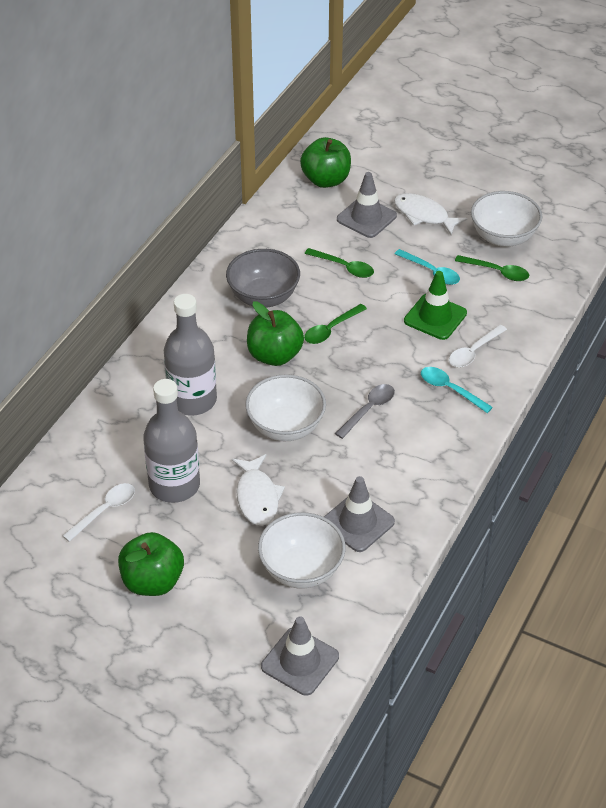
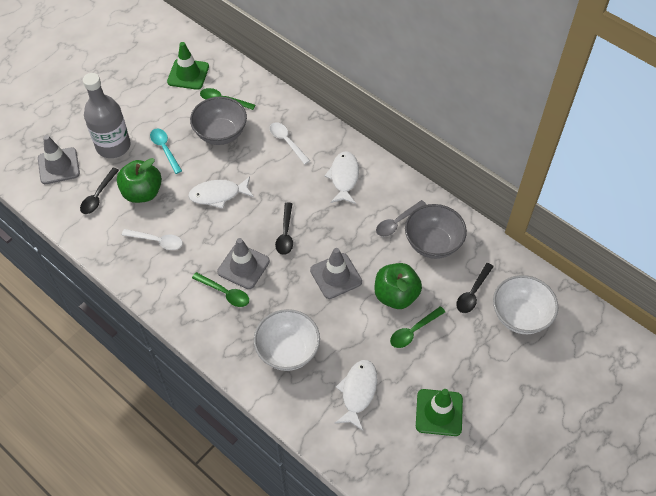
black spoon: none = 0 -> [80,168,119,214] [275,202,293,255] [456,263,494,313] = 3
green apple: [118,532,184,596] [247,301,304,366] [300,137,351,188] = 3 -> [117,158,162,203] [375,263,422,309] = 2
green traffic cone: [404,271,467,340] = 1 -> [167,42,209,90] [416,389,463,436] = 2
grey bottle: [143,379,200,503] [164,294,217,416] = 2 -> [83,73,131,158] = 1
grey bowl: [226,249,300,308] = 1 -> [190,97,247,145] [405,204,467,259] = 2
turquoise spoon: [395,249,460,285] [421,367,493,413] = 2 -> [150,129,182,174] = 1
white bowl: [245,374,326,441] [258,512,346,588] [471,191,542,247] = 3 -> [254,309,320,371] [493,275,558,334] = 2
white fish: [232,454,285,526] [394,193,468,235] = 2 -> [188,177,254,209] [325,151,359,204] [335,360,377,431] = 3

